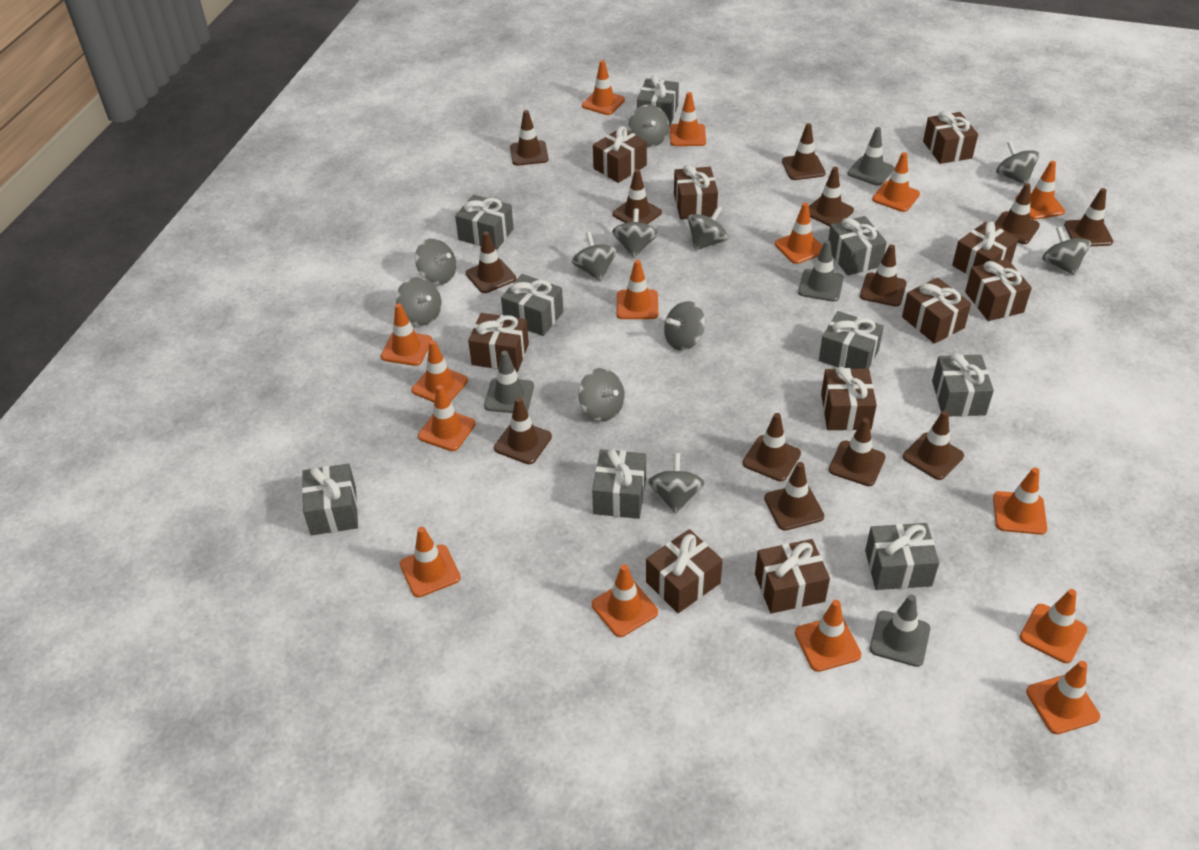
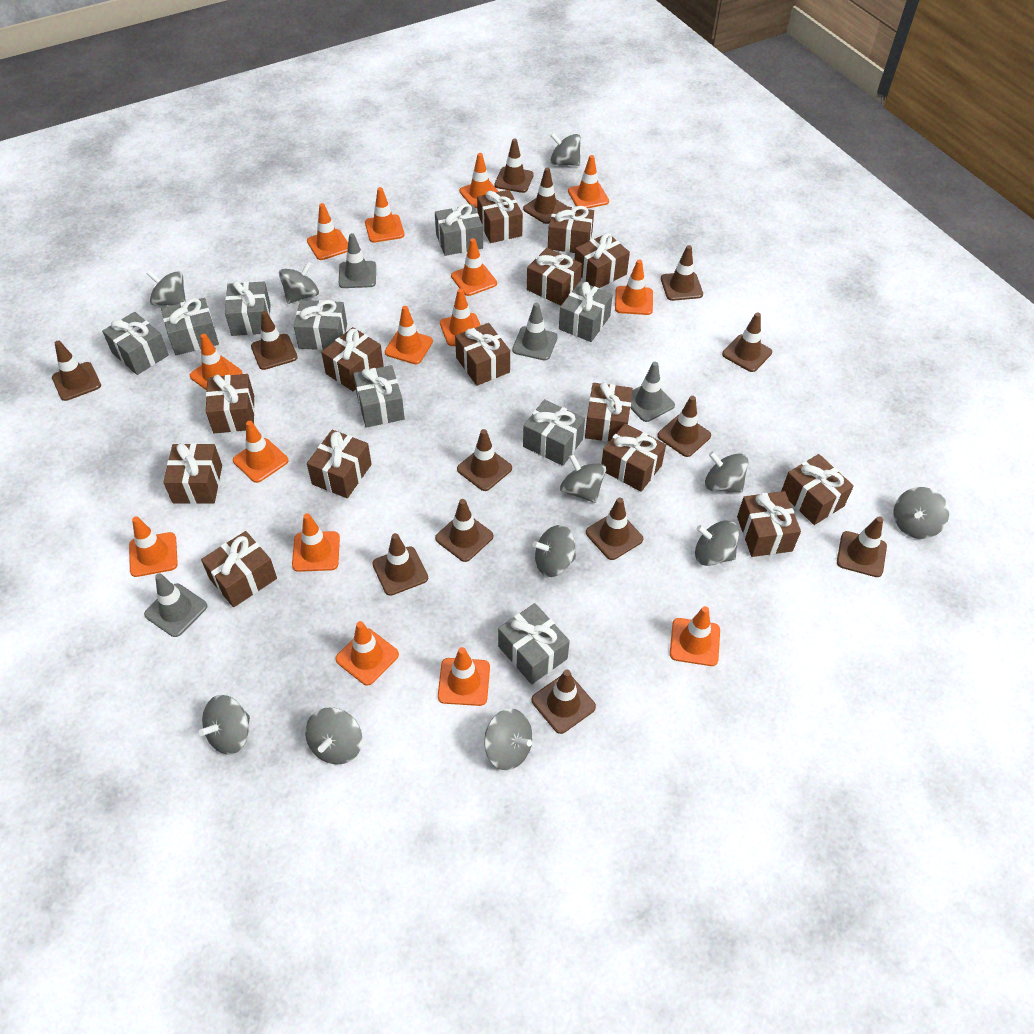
brown gift: [468,313,529,372] [593,126,647,183] [646,529,723,613] [674,165,718,219] [755,539,830,614] [821,367,877,431] [902,278,971,344] [923,111,978,164] [952,221,1018,276] [965,259,1032,321] = 10 -> [163,443,222,504] [201,531,277,607] [206,374,255,433] [307,430,372,498] [321,327,384,391] [455,323,510,386] [477,190,523,243] [527,248,582,306] [548,205,594,253] [574,233,630,288] [585,382,633,442] [601,423,666,492] [737,491,801,557] [781,454,854,525] = 14

